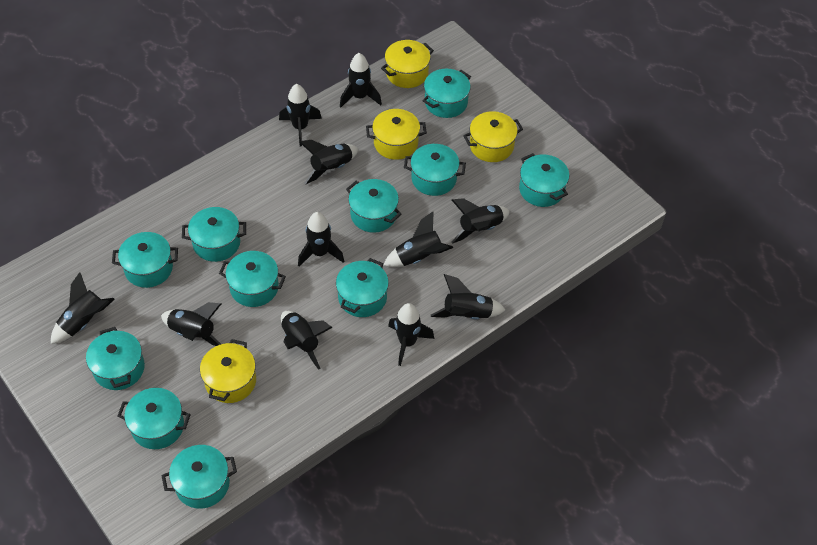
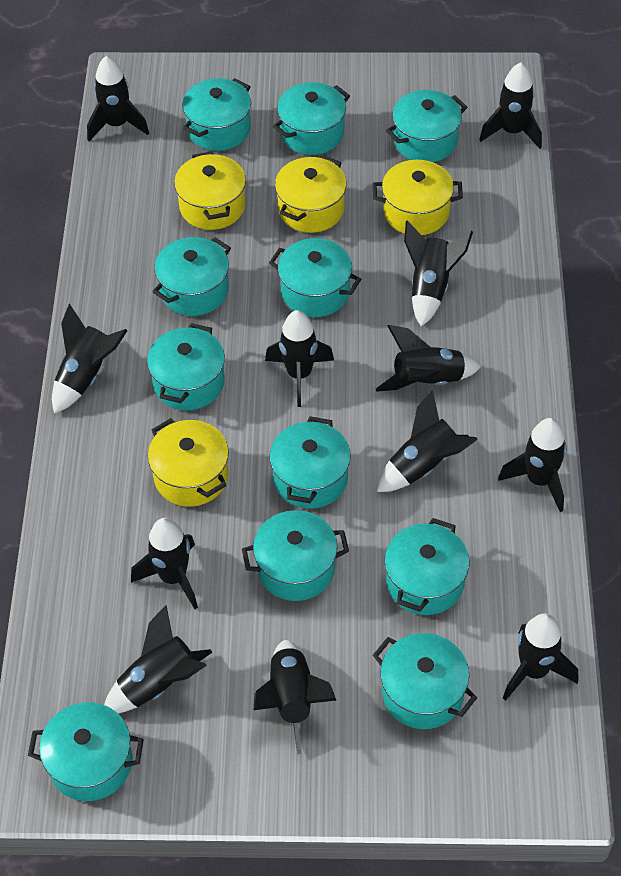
black rocket: [51,272,115,344] [161,302,221,346] [279,84,322,146] [281,311,333,370] [298,212,344,267] [300,140,358,185] [340,53,382,107] [383,211,453,267] [388,303,434,366] [431,274,505,320] [451,198,510,244] = 11 -> [52,303,128,414] [87,56,149,141] [104,605,212,713] [131,518,198,609] [254,640,337,754] [265,310,334,407] [376,325,481,392] [377,390,478,492] [404,220,473,327] [479,63,542,149] [498,418,567,512] [503,613,578,701] = 12

